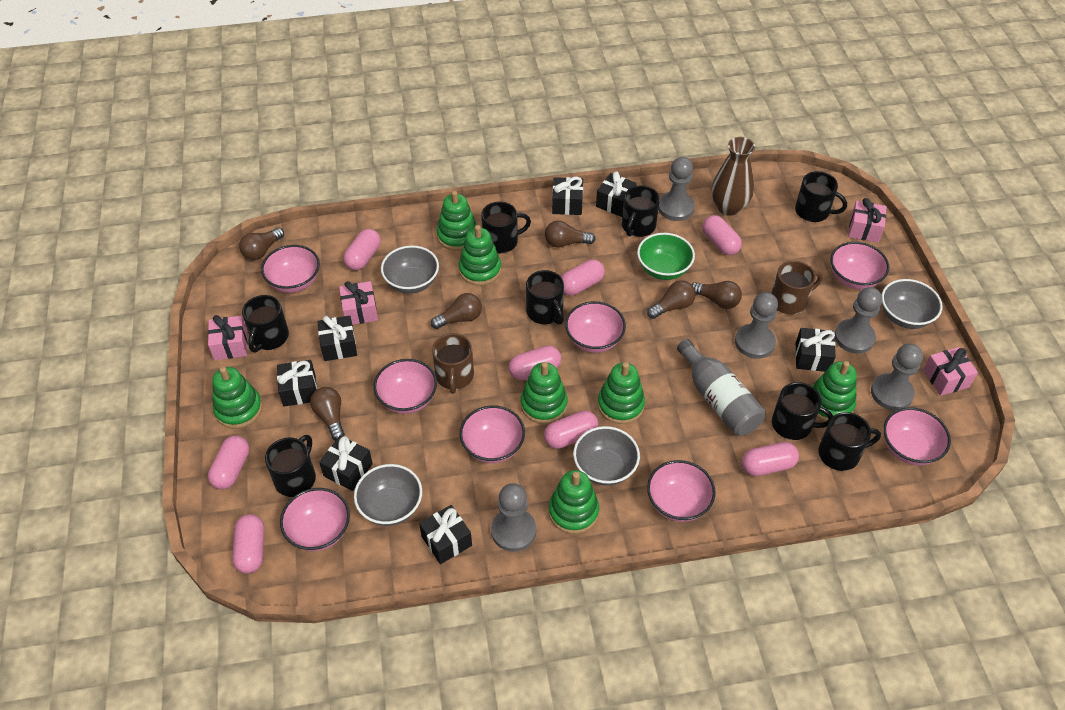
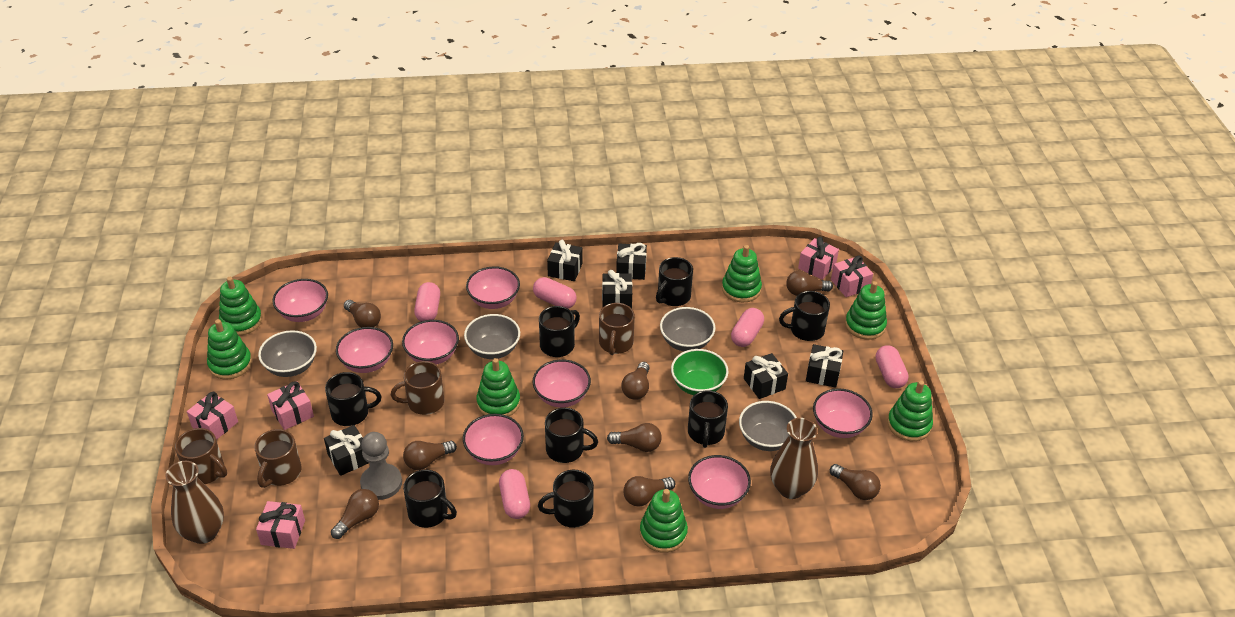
black gift: [277,360,317,406] [317,316,357,361] [319,436,373,491] [419,505,472,564] [552,176,583,215] [596,171,637,217] [795,328,836,372] = 7 -> [324,425,369,476] [547,240,583,281] [602,270,632,308] [616,243,647,280] [744,353,788,399] [806,344,843,388] = 6
brown light bulb: [239,227,284,260] [310,387,345,440] [431,293,482,329] [545,221,595,248] [647,280,696,319] [691,281,742,309] = 6 -> [331,489,379,539] [344,300,381,327] [403,441,457,470] [607,423,662,452] [621,362,650,400] [623,476,675,507] [786,271,833,296] [830,464,881,500] = 8
brown mug: [432,333,474,394] [771,261,823,315] = 2 -> [175,428,227,484] [255,429,302,488] [391,361,444,415] [599,303,635,355] = 4
brown vase: [711,137,755,216] = 1 -> [165,461,224,544] [770,418,818,499] = 2
grey bottle: [677,339,766,436] = 1 -> none = 0
grey pawn: [491,483,536,552] [658,157,695,221] [735,292,778,359] [835,287,882,354] [871,344,923,411] = 5 -> [360,432,402,500] = 1
pink capsule: [208,436,249,489] [232,514,264,573] [343,229,381,270] [509,345,561,380] [544,411,598,449] [561,259,605,296] [702,215,742,255] [742,442,799,476] = 8 -> [414,282,440,321] [499,469,530,519] [533,277,577,309] [731,308,764,347] [875,345,908,388] = 5
pink gift: [208,315,248,360] [339,281,378,325] [848,198,887,243] [923,347,978,396] = 4 -> [187,392,238,440] [256,501,305,549] [267,381,314,430] [798,237,839,280] [831,255,873,297] = 5

